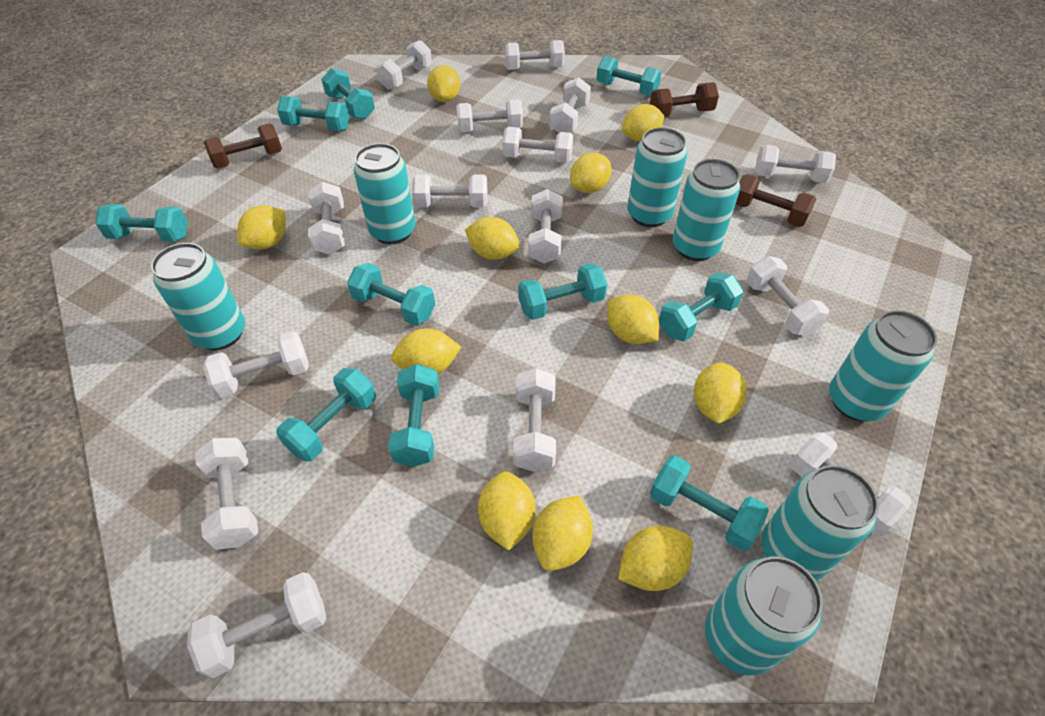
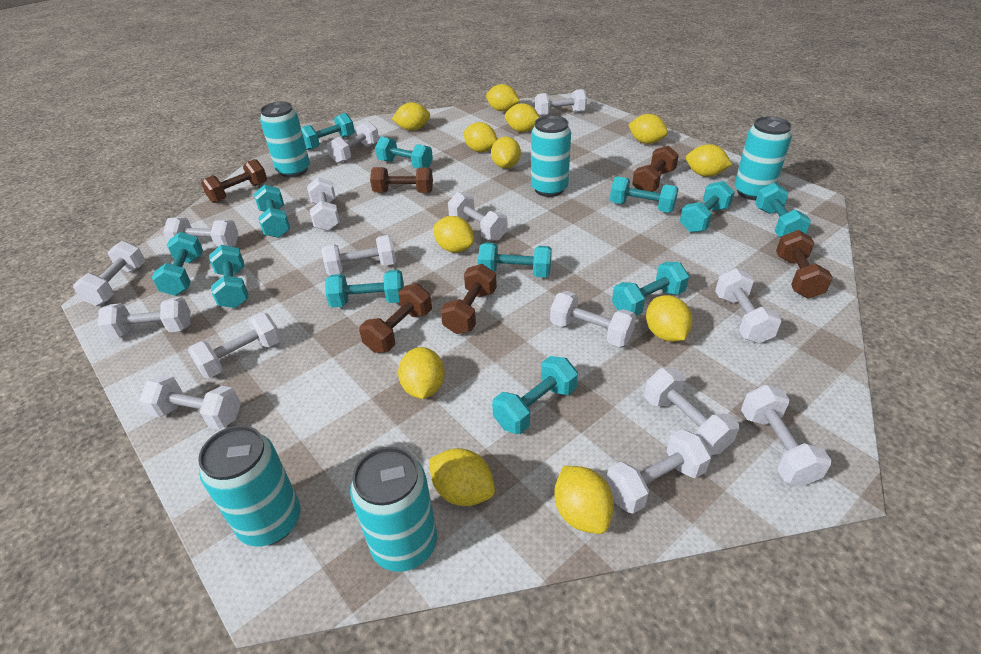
brown dumbbell: [204,123,282,169] [650,82,719,117] [735,174,816,227] = 3 -> [201,159,267,203] [359,284,432,353] [370,167,433,193] [441,264,497,334] [632,145,679,192] [776,230,833,298] = 6
turquoise can: [151,243,245,351] [354,143,415,244] [627,127,687,227] [673,159,740,261] [705,556,823,675] [761,465,879,581] [829,310,937,421] = 7 -> [198,425,300,547] [260,102,310,178] [350,447,437,572] [531,115,571,197] [735,116,792,200] = 5
turquoise dumbbell: [95,204,188,242] [276,368,376,462] [277,96,349,131] [321,68,375,119] [347,263,435,326] [388,364,439,467] [518,263,607,320] [597,56,662,96] [650,455,769,551] [659,272,743,341] = 10 -> [152,232,203,296] [209,245,249,308] [254,185,290,238] [301,113,355,150] [325,270,404,308] [375,137,433,168] [478,242,552,278] [492,356,578,434] [610,176,678,213] [612,262,689,316] [680,181,735,233] [755,183,811,237] = 12
yellow lemon: [237,205,286,249] [391,328,461,374] [427,65,460,102] [465,217,520,260] [478,471,536,551] [532,495,593,571] [570,153,612,193] [607,294,659,344] [618,526,693,591] [622,104,664,141] [694,363,747,424] = 11 -> [392,102,430,131] [398,347,445,399] [429,448,495,506] [434,216,474,253] [463,122,497,152] [486,84,520,112] [491,136,521,169] [505,103,540,132] [554,466,614,534] [628,114,668,144] [646,295,692,342] [686,144,733,177] = 12

